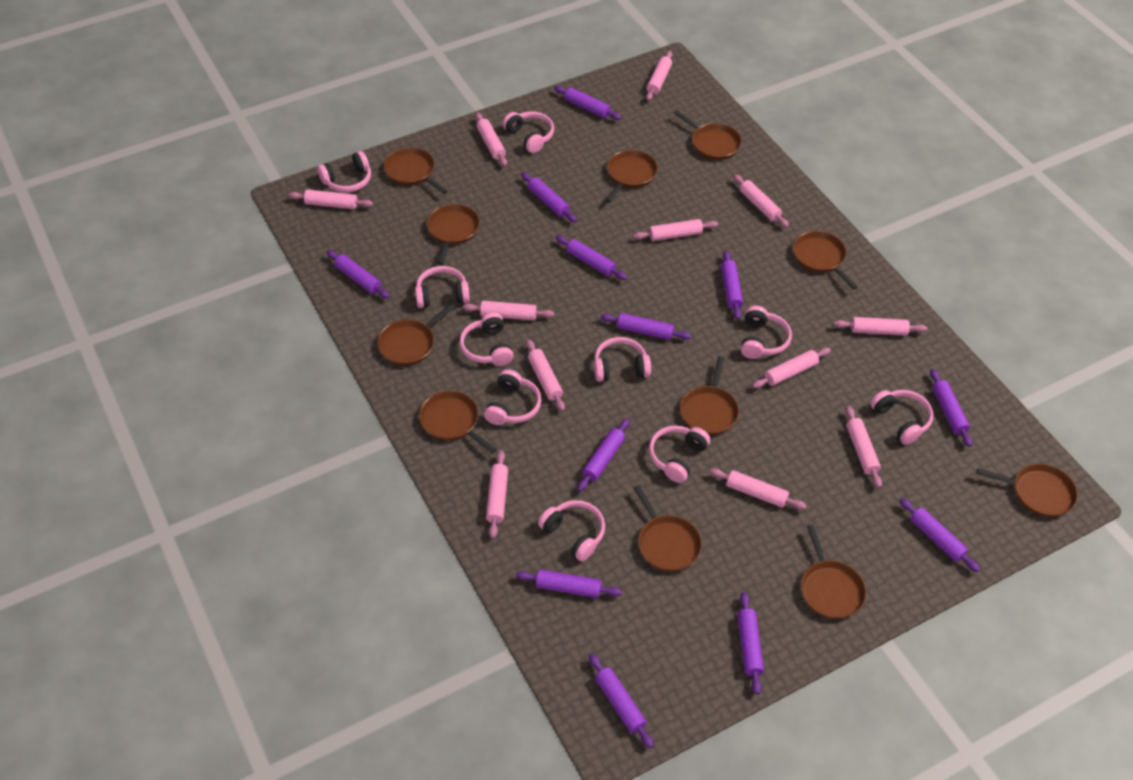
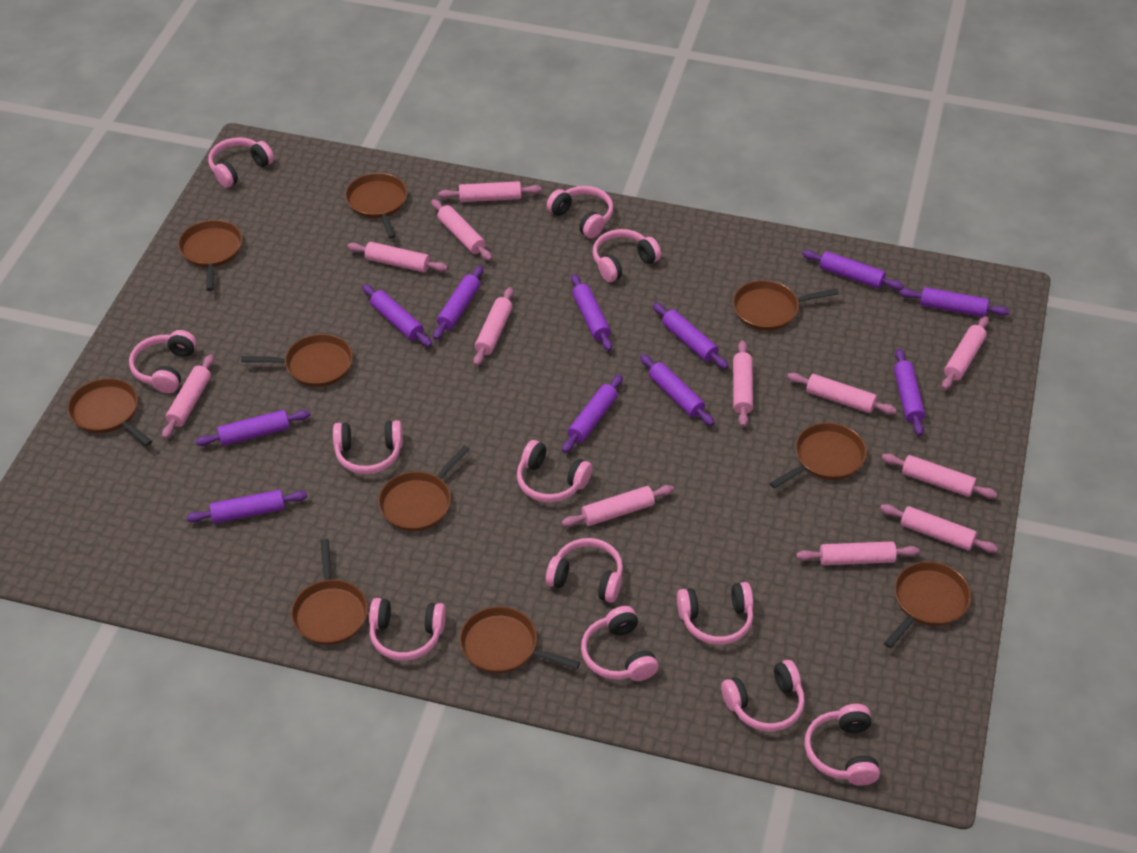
brown pan: [377,303,455,366] [384,148,448,194] [419,391,497,454] [427,204,480,265] [606,150,658,203] [634,485,702,572] [674,110,742,160] [680,356,739,435] [793,231,858,290] [801,525,866,619] [977,464,1078,517] = 11 -> [68,378,152,446] [178,220,243,291] [241,334,353,387] [291,539,368,645] [345,173,408,239] [378,445,470,531] [460,606,580,674] [733,280,839,331] [770,423,867,489] [884,561,971,648] = 10
pink headphones: [318,151,371,193] [415,266,470,308] [460,312,514,366] [484,369,542,425] [503,111,554,153] [538,500,605,561] [594,337,651,382] [649,426,710,483] [741,306,792,359] [870,390,933,445] = 10 -> [129,330,196,393] [208,137,274,188] [333,420,403,474] [369,598,446,661] [517,440,593,503] [546,538,623,603] [547,186,613,238] [581,606,658,681] [593,229,661,282] [677,582,753,645] [721,660,805,732] [805,704,880,786] = 12
purple rolling pin: [327,250,390,299] [516,569,622,598] [521,172,577,222] [554,86,622,120] [556,235,627,280] [578,418,630,492] [589,654,654,748] [601,313,691,340] [721,250,743,320] [737,592,764,695] [899,498,980,572] [930,369,972,447] = 12 -> [186,490,308,523] [195,410,310,446] [362,284,432,347] [433,265,484,340] [562,375,623,453] [571,274,612,351] [640,354,714,426] [653,303,729,369] [802,250,904,290] [894,348,925,436] [900,287,1010,317] = 11

